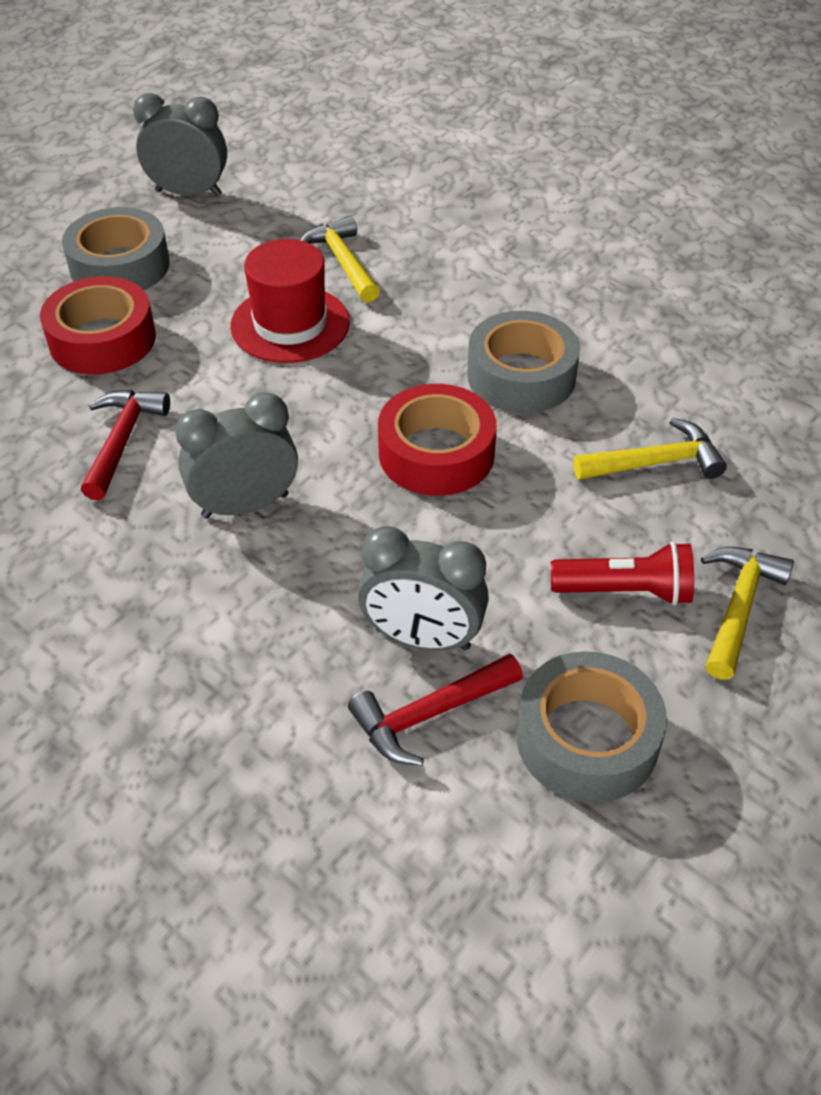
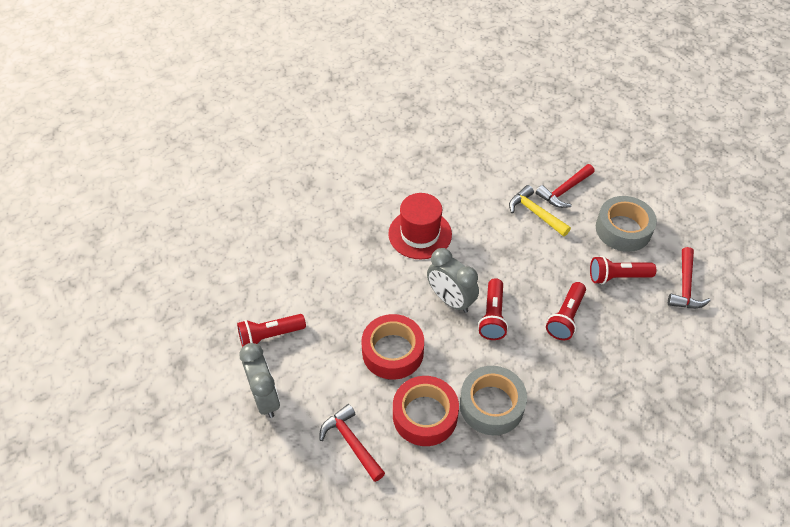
grey clock: [133,93,227,197] [175,392,298,518] [358,526,489,651] = 3 -> [239,343,280,418] [427,248,479,313] = 2
grey tape: [62,207,170,290] [467,311,580,413] [516,651,667,803] = 3 -> [460,366,527,435] [596,196,657,252] = 2
red flashlight: [551,542,694,606] = 1 -> [237,314,306,347] [478,278,508,340] [546,282,586,340] [590,256,657,284] = 4
red hammer: [81,390,170,500] [348,654,523,766] = 2 -> [319,404,385,482] [536,164,595,208] [668,247,710,308] = 3
yellow hammer: [301,216,380,303] [573,418,727,480] [701,547,794,680] = 3 -> [509,185,571,237] = 1

